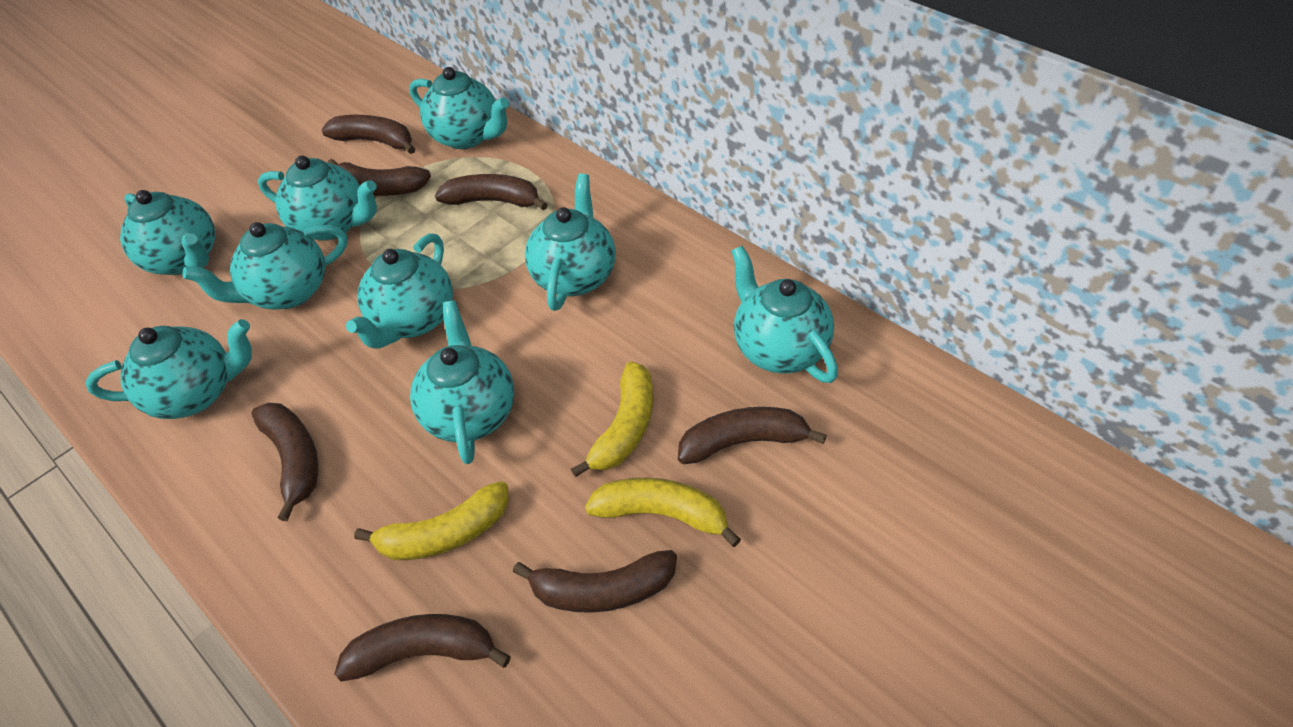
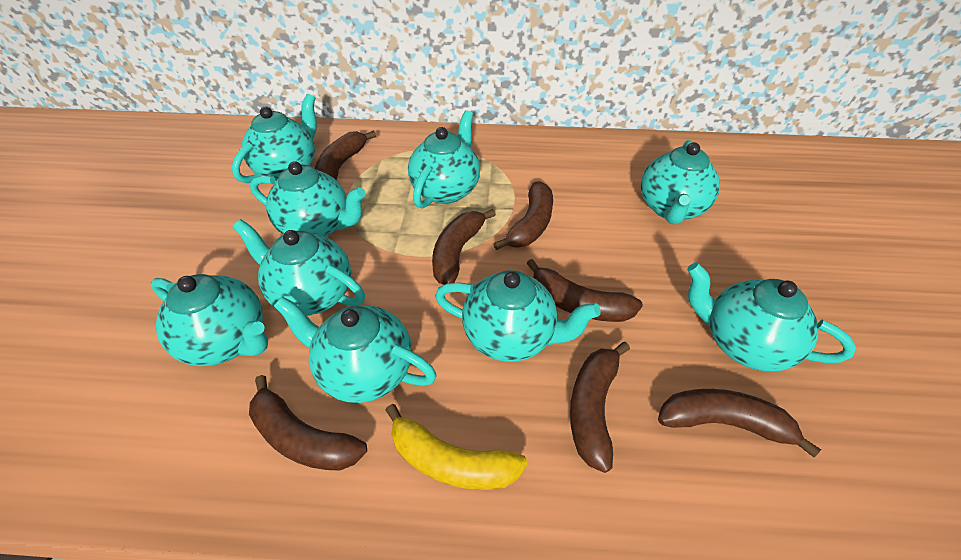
yellow banana: [354,481,509,560] [571,361,653,477] [585,478,741,547] = 3 -> [386,404,528,490] = 1

